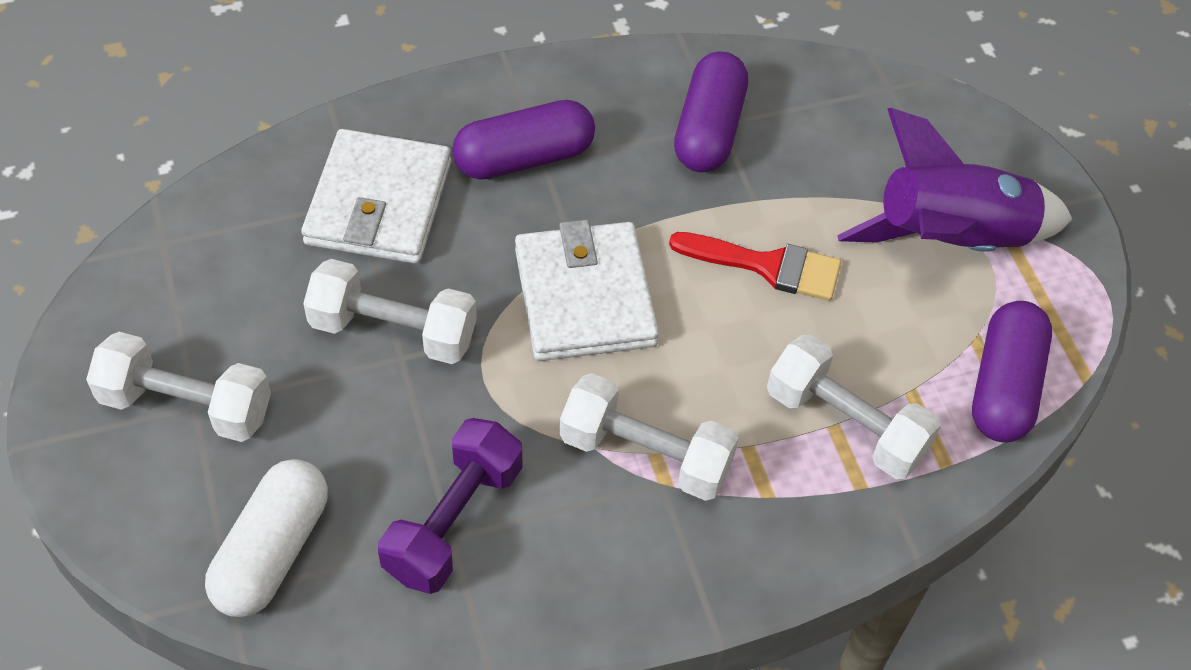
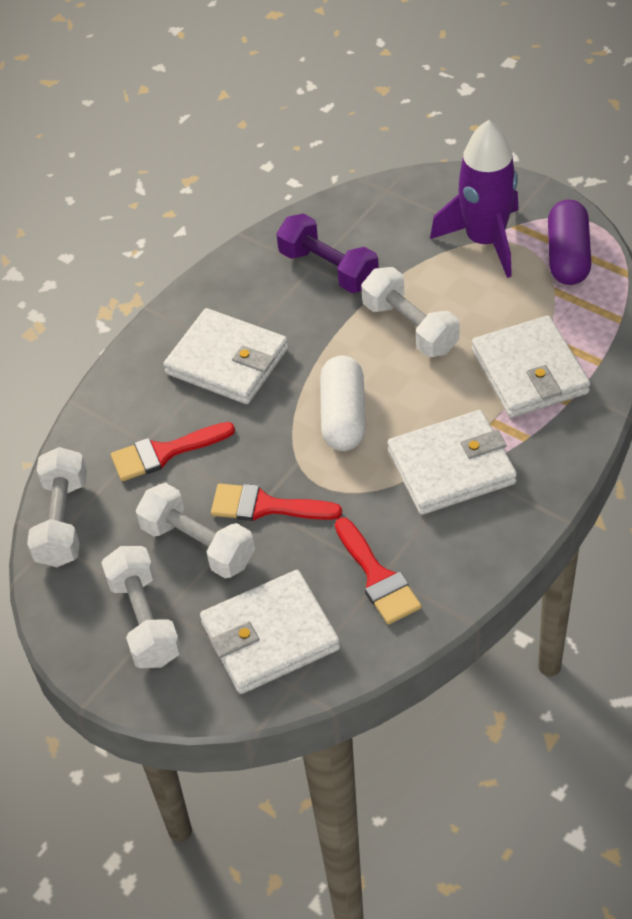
purple capsule: [452,100,595,180] [674,52,748,173] [972,301,1052,443] = 3 -> [548,200,591,285] = 1
red brush: [669,232,841,301] = 1 -> [111,422,235,481] [211,484,342,521] [335,517,422,625] = 3
white wallet: [301,129,451,264] [515,220,659,361] = 2 -> [163,308,288,404] [200,570,340,694] [387,410,517,515] [472,315,590,418] = 4

